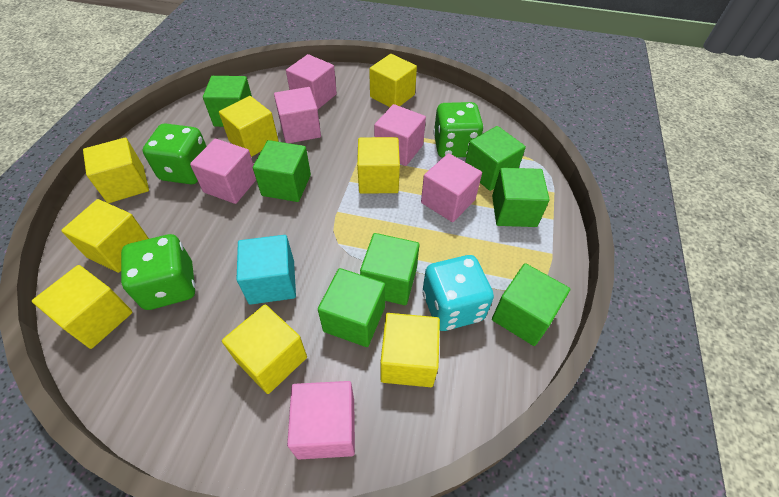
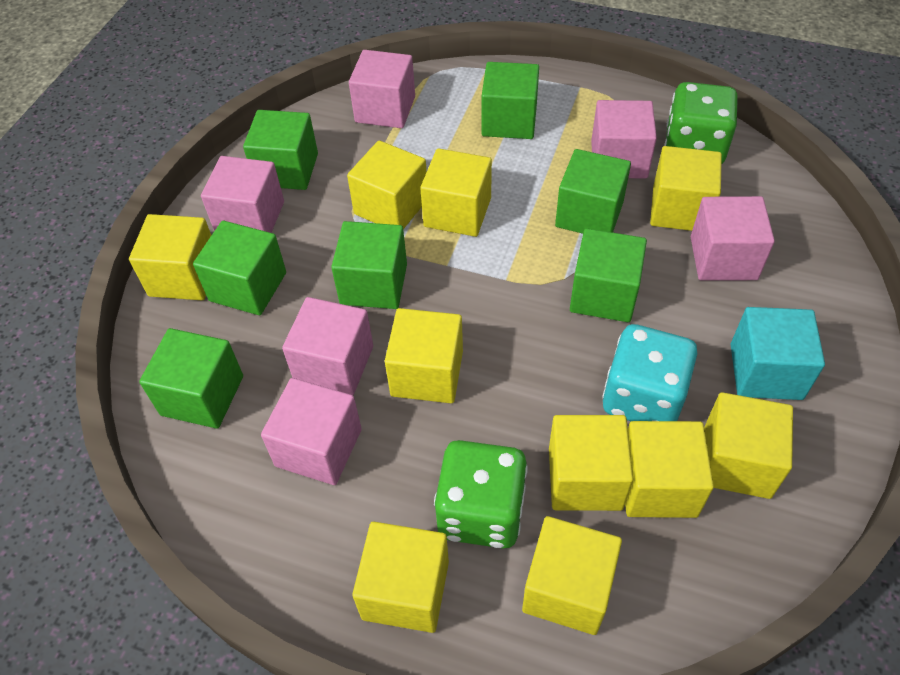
green dice: [121,234,195,310] [143,123,207,184] [434,102,484,158] = 3 -> [434,440,528,549] [664,82,738,165] = 2
yellow cube: [32,265,132,349] [61,199,149,273] [83,138,149,203] [219,96,278,157] [222,304,307,394] [357,137,400,193] [369,54,417,107] [380,313,440,387] = 8 -> [129,214,211,300] [347,141,427,229] [352,522,449,633] [385,308,463,403] [420,148,492,237] [522,516,622,635] [549,415,633,511] [625,421,714,518] [650,146,722,231] [704,392,793,499] = 10

